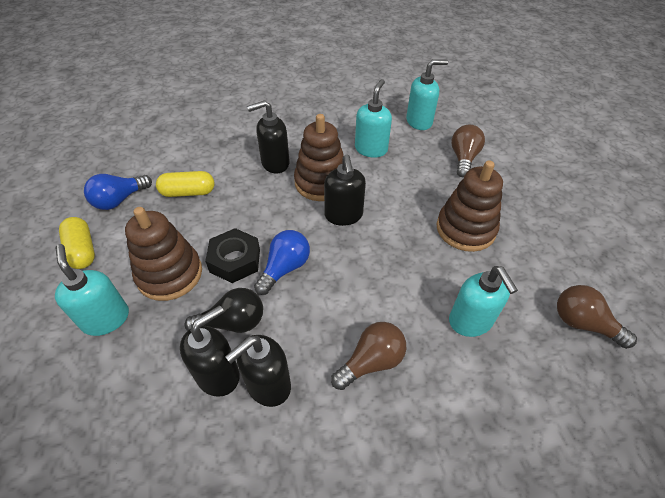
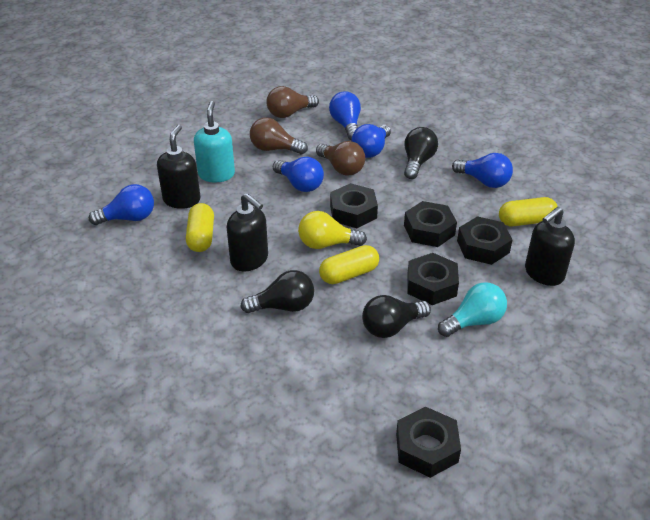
black light bulb: [184,288,263,333] = 1 -> [240,270,314,313] [362,295,431,338] [404,127,438,179] = 3
black nut: [205,228,260,283] = 1 -> [330,183,378,228] [396,407,461,478] [404,201,457,247] [407,253,459,305] [457,216,513,265] = 5
black soap dispenser: [180,305,240,397] [225,335,291,407] [247,100,290,174] [324,155,366,226] = 4 -> [157,125,201,209] [227,193,268,271] [525,207,575,286] = 3
blue light bulb: [84,174,152,210] [254,230,310,295] = 2 -> [89,184,154,225] [273,157,324,192] [329,91,361,140] [351,124,391,158] [452,153,513,188] = 5
brown stacking toy: [125,207,202,301] [294,114,344,201] [437,160,503,252] = 3 -> none = 0
turquoise light bulb: none = 0 -> [438,282,507,337] = 1
turquoise soap dispenser: [55,244,129,336] [355,79,392,158] [406,59,448,130] [449,266,518,337] = 4 -> [194,101,235,183] = 1
yellow capsule: [59,217,95,269] [156,171,214,197] = 2 -> [186,203,214,252] [319,245,379,284] [499,197,558,226] = 3
yellow light bulb: none = 0 -> [298,211,367,249] = 1

